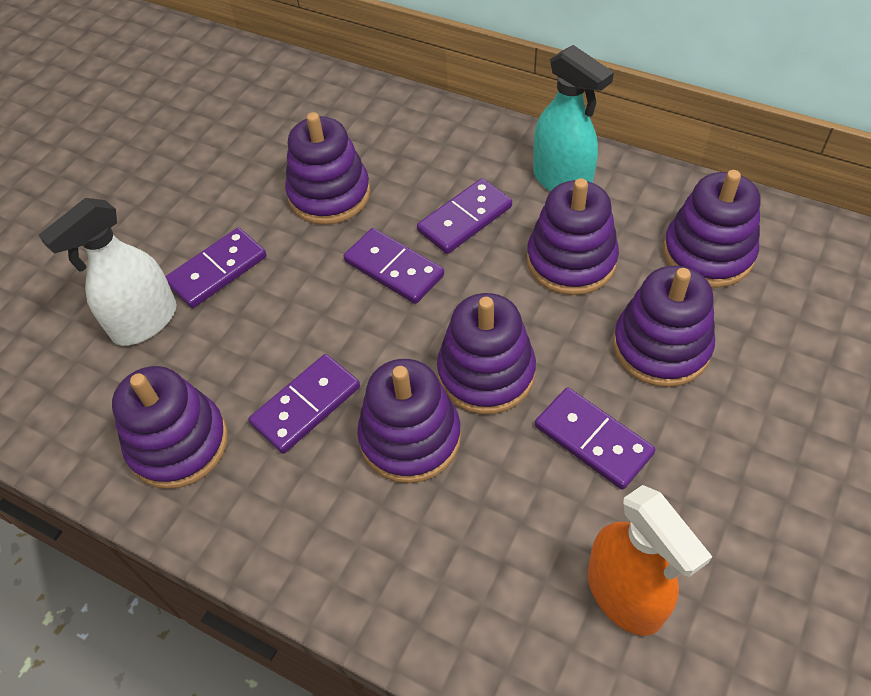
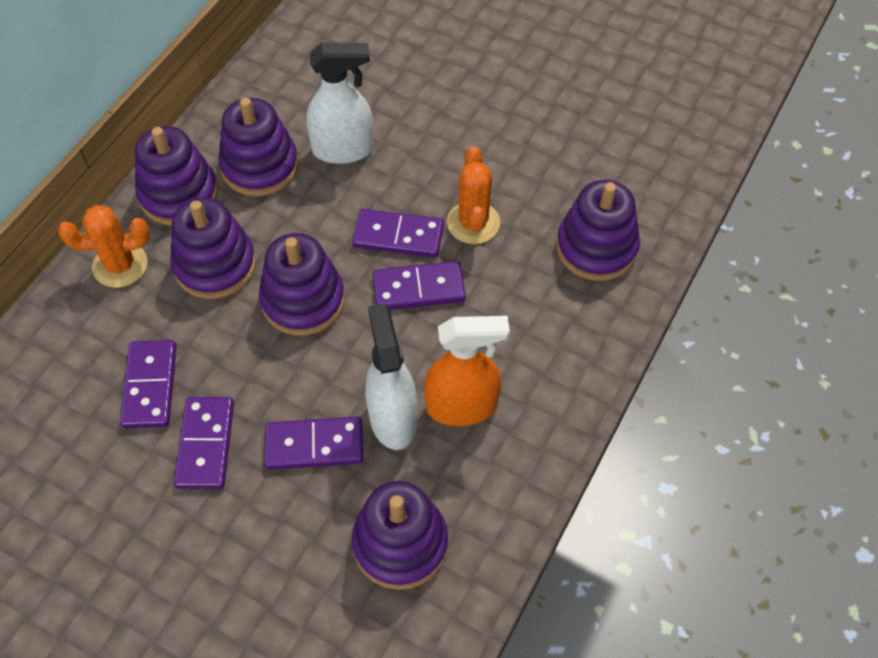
orange cactus: none = 0 -> [58,205,150,288] [447,146,500,244] = 2
purple stacking toy: [112,366,228,489] [285,112,370,225] [357,359,461,483] [437,293,536,414] [527,178,619,295] [613,266,715,387] [663,170,760,288] = 7 -> [135,126,218,225] [170,197,256,299] [218,98,298,196] [259,233,345,336] [352,481,448,590] [556,180,640,281] = 6
turquoise spray bottle: [533,45,614,192] = 1 -> none = 0
white spray bottle: [38,198,177,346] = 1 -> [306,42,374,164] [365,304,417,450] = 2

